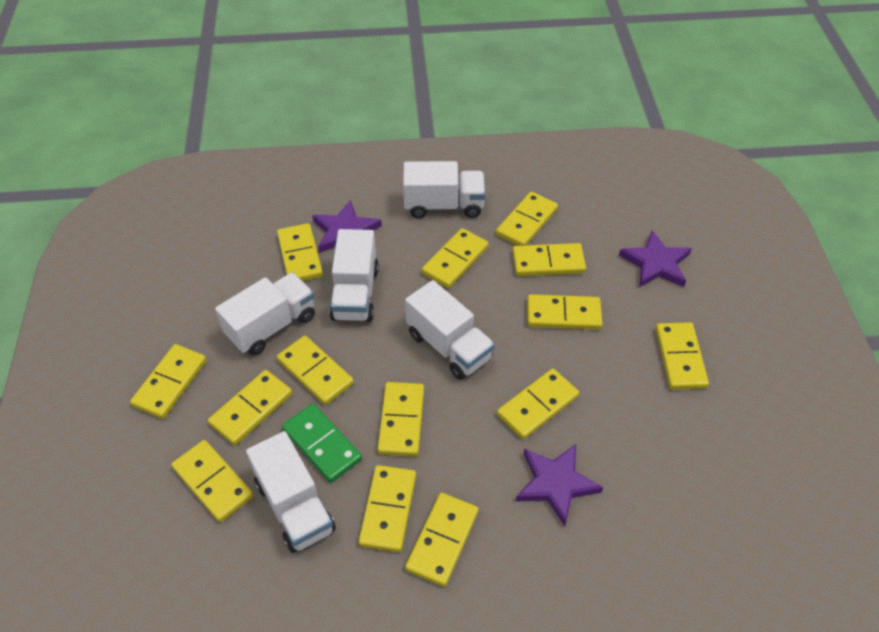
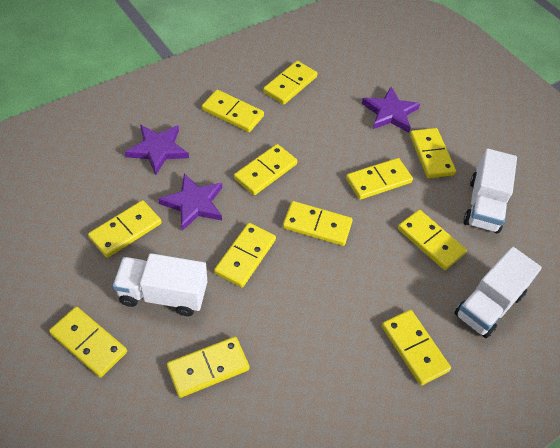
green domino: [282,404,362,483] = 1 -> none = 0
white truck: [215,272,315,356] [246,431,336,553] [329,229,379,322] [403,161,486,218] [405,280,495,380] = 5 -> [113,253,207,316] [455,247,542,338] [464,149,517,233] = 3
yellow domino: [130,344,207,419] [171,440,254,522] [208,370,292,445] [277,223,323,281] [277,336,354,405] [358,465,416,552] [377,382,424,456] [405,493,479,587] [422,228,489,288] [496,192,558,246] [497,369,579,440] [512,243,586,276] [527,294,603,330] [656,322,709,390] = 14 -> [49,307,127,378] [88,200,162,258] [167,337,250,398] [202,90,264,132] [214,223,276,288] [234,144,297,195] [263,61,317,105] [283,201,353,246] [346,158,413,200] [382,310,451,386] [398,210,467,270] [410,128,456,178] = 12

